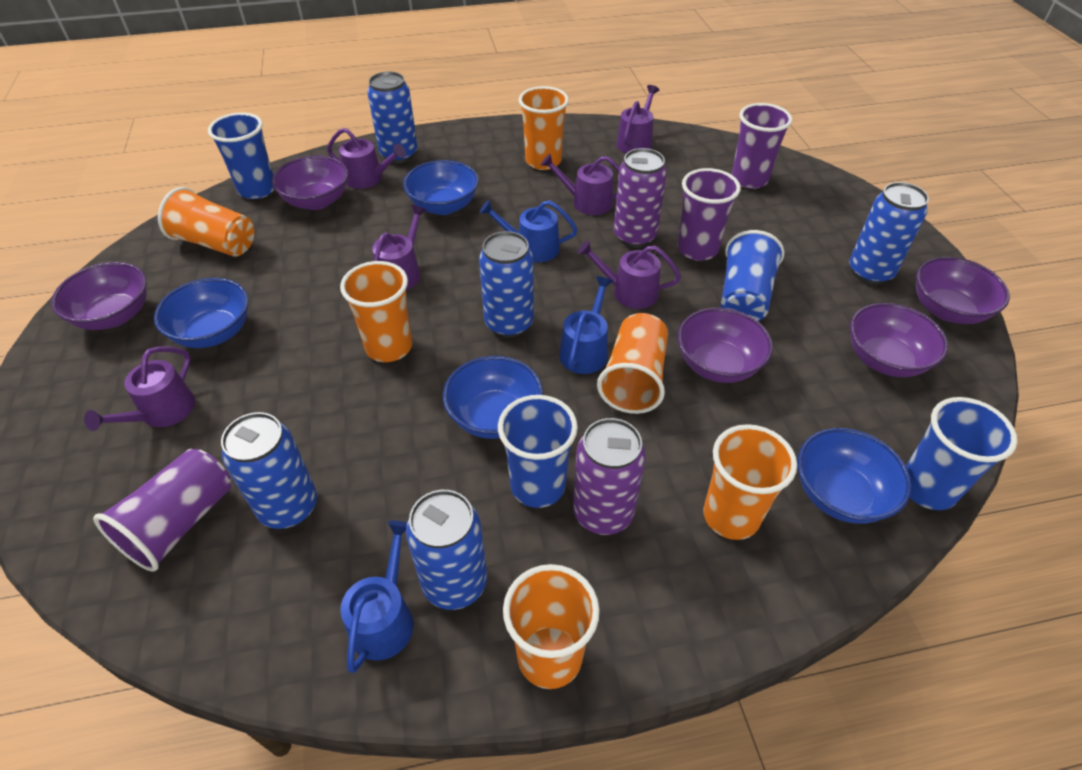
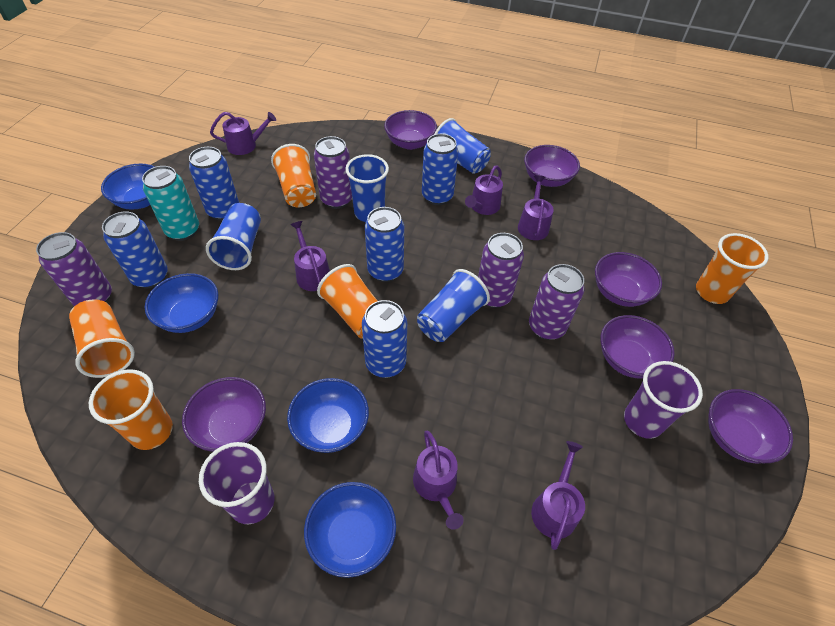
blue watering can: [340,521,413,673] [479,200,578,262] [559,276,613,374] = 3 -> none = 0
orange cup: [158,187,254,257] [340,261,412,362] [503,564,600,689] [519,86,569,170] [597,313,668,414] [703,424,797,540] = 6 -> [69,299,135,378] [89,369,173,450] [271,144,316,207] [317,264,377,339] [696,233,768,304] = 5
purple bowl: [51,262,147,330] [272,156,348,210] [677,308,773,383] [850,303,948,377] [916,257,1010,324] = 5 -> [182,377,266,452] [384,110,437,150] [524,145,580,187] [595,252,662,307] [600,315,675,378] [708,389,793,463] = 6
purple can: [573,418,646,535] [614,148,667,248] = 2 -> [36,232,112,306] [314,136,352,209] [478,233,524,308] [529,264,584,340] = 4
purple cup: [93,449,231,571] [677,168,741,261] [731,103,792,189] = 3 -> [199,442,275,524] [624,361,703,439] = 2
turquoise can: none = 0 -> [142,166,199,241] = 1

